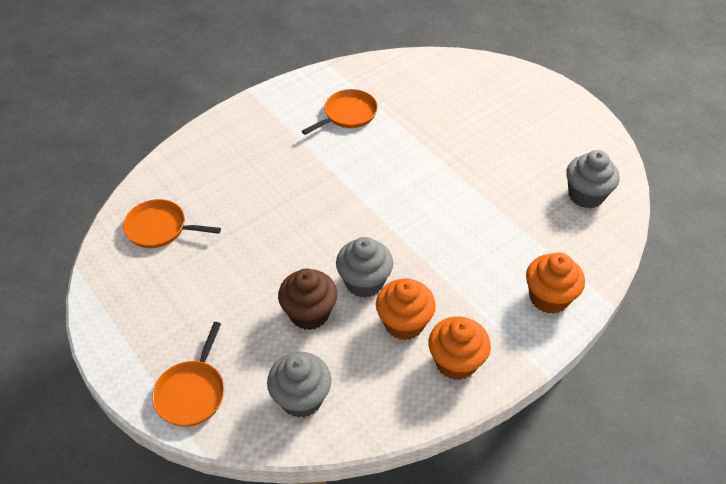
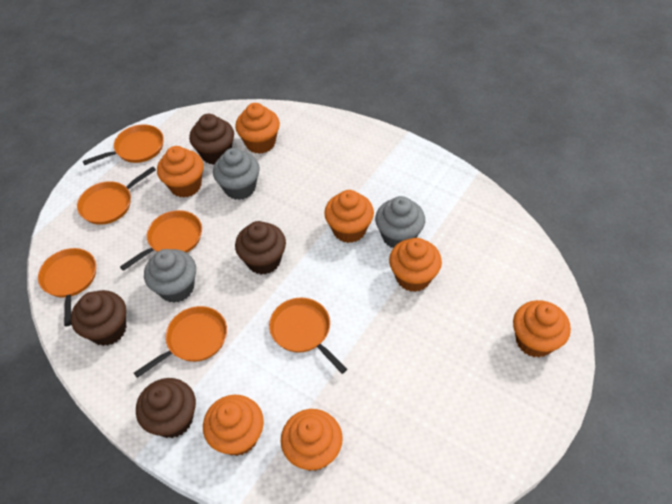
brown cupcake: [278,268,337,330] = 1 -> [71,290,126,346] [136,378,196,438] [189,114,234,165] [235,221,286,274] = 4
orange cupcake: [376,278,436,340] [428,316,491,380] [526,252,585,314] = 3 -> [157,146,204,198] [203,395,264,456] [235,103,280,154] [281,409,343,471] [324,190,374,243] [389,238,442,292] [513,300,571,358] = 7
orange pan: [123,199,221,248] [152,322,225,427] [302,89,378,135] = 3 -> [38,248,96,326] [77,166,156,225] [82,124,164,165] [120,210,202,271] [134,306,227,378] [269,298,347,374] = 6

